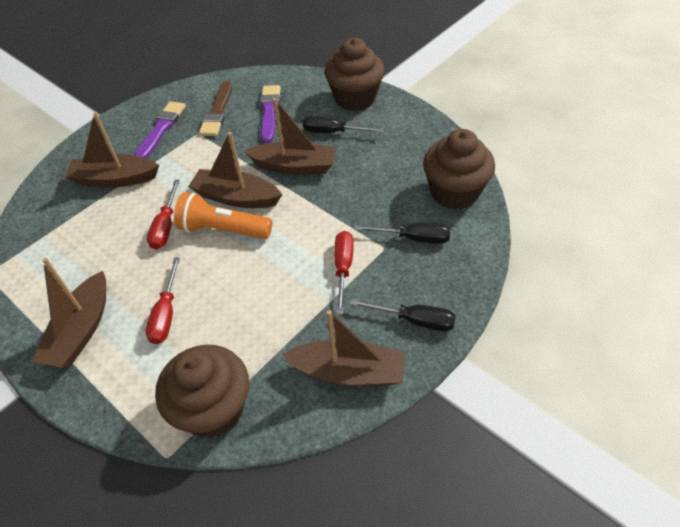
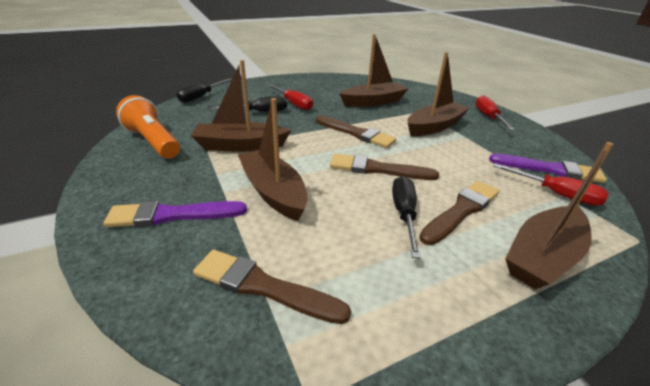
brown brush: [199,81,232,136] = 1 -> [193,250,351,324] [316,115,396,148] [330,154,439,180] [419,181,499,245] = 4
brown cupcake: [155,345,249,438] [325,38,385,111] [423,129,495,210] = 3 -> none = 0

